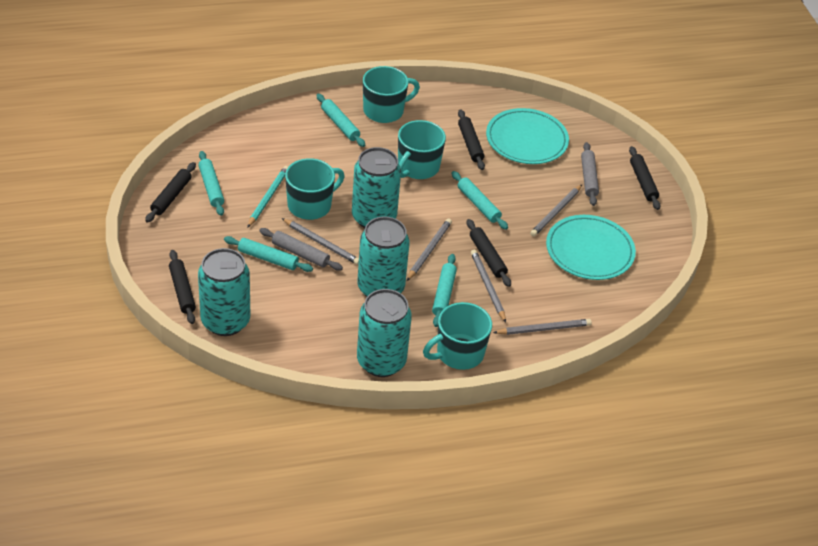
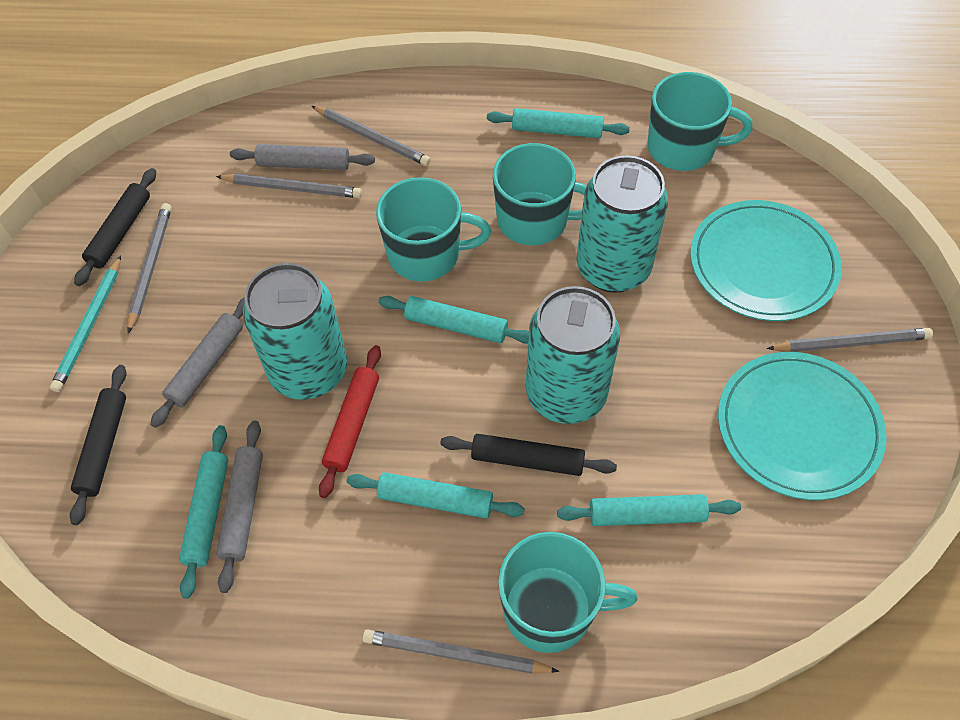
black rolling pin: [145,162,196,223] [169,250,196,324] [458,109,485,170] [467,219,511,287] [629,146,661,210] = 5 -> [70,365,127,525] [74,168,156,286] [440,434,617,476] = 3
grey rolling pin: [259,228,343,271] [581,142,599,206] = 2 -> [150,297,245,428] [216,420,263,593] [230,144,375,170] = 3
red rolling pin: none = 0 -> [319,345,381,498] = 1
turquoise can: [198,248,250,336] [352,147,401,228] [357,216,410,297] [357,289,412,377] = 4 -> [243,263,347,400] [526,286,620,424] [576,156,668,293] = 3

